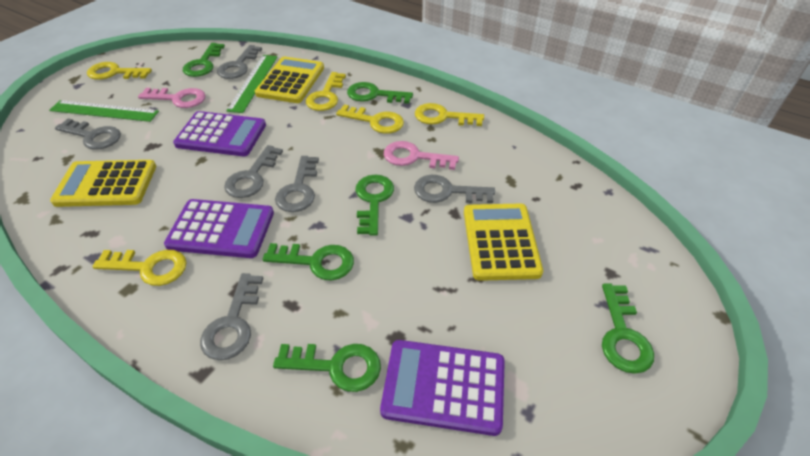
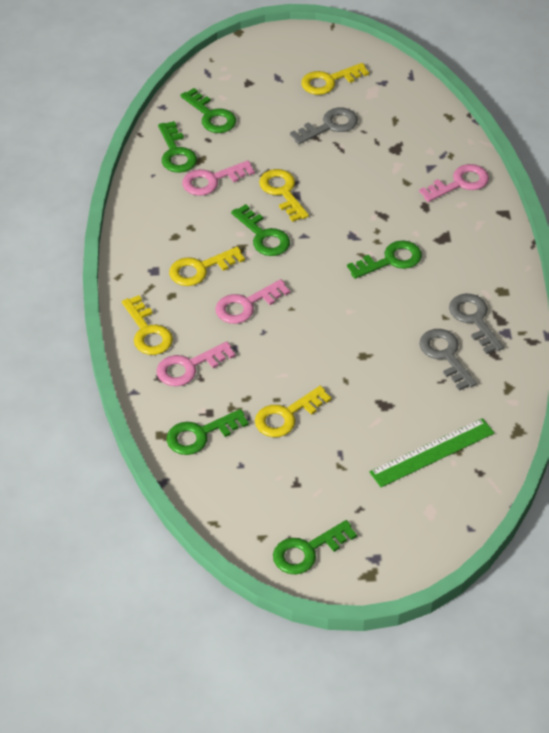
green ruler: [49,100,159,122] [226,55,278,113] = 2 -> [369,418,494,487] = 1
grey key: [55,118,121,150] [200,273,263,360] [217,45,262,79] [224,145,283,198] [275,156,319,212] [414,175,495,203] = 6 -> [290,107,358,144] [419,329,477,391] [449,294,504,354] = 3
pink key: [138,88,206,108] [384,141,459,170] = 2 -> [157,341,235,386] [182,160,255,196] [215,279,290,324] [419,164,489,202] = 4
purple calculator: [164,199,274,258] [173,111,266,156] [380,340,505,436] = 3 -> none = 0
yellow calculator: [50,160,156,207] [255,57,324,103] [464,203,543,281] = 3 -> none = 0

